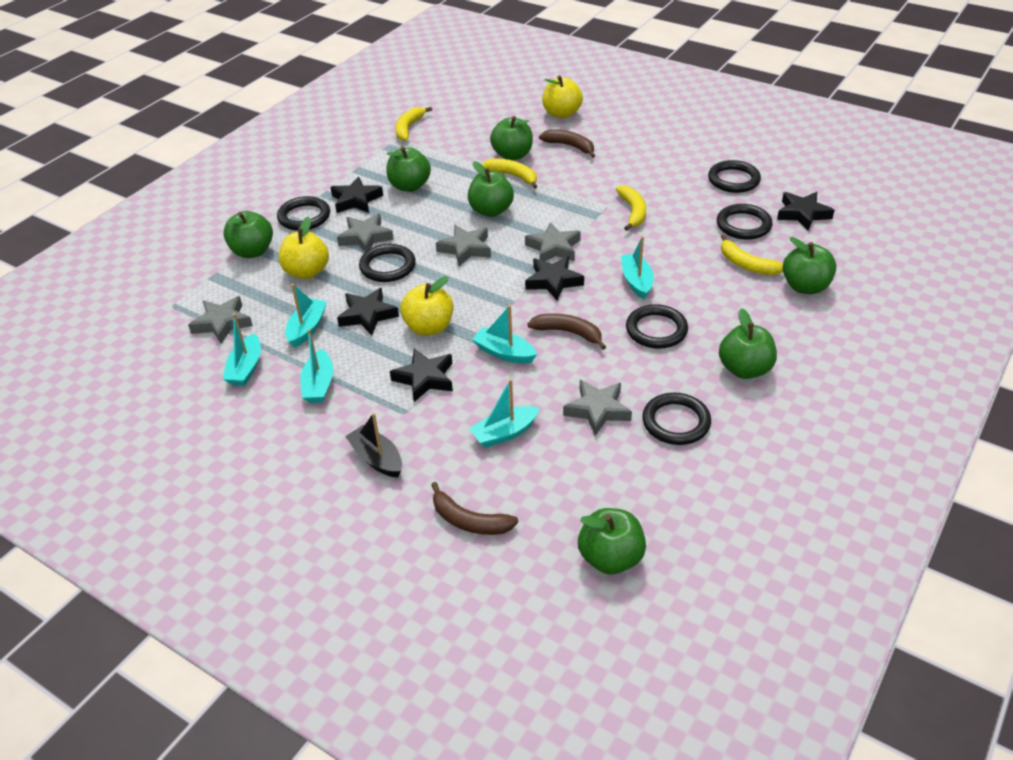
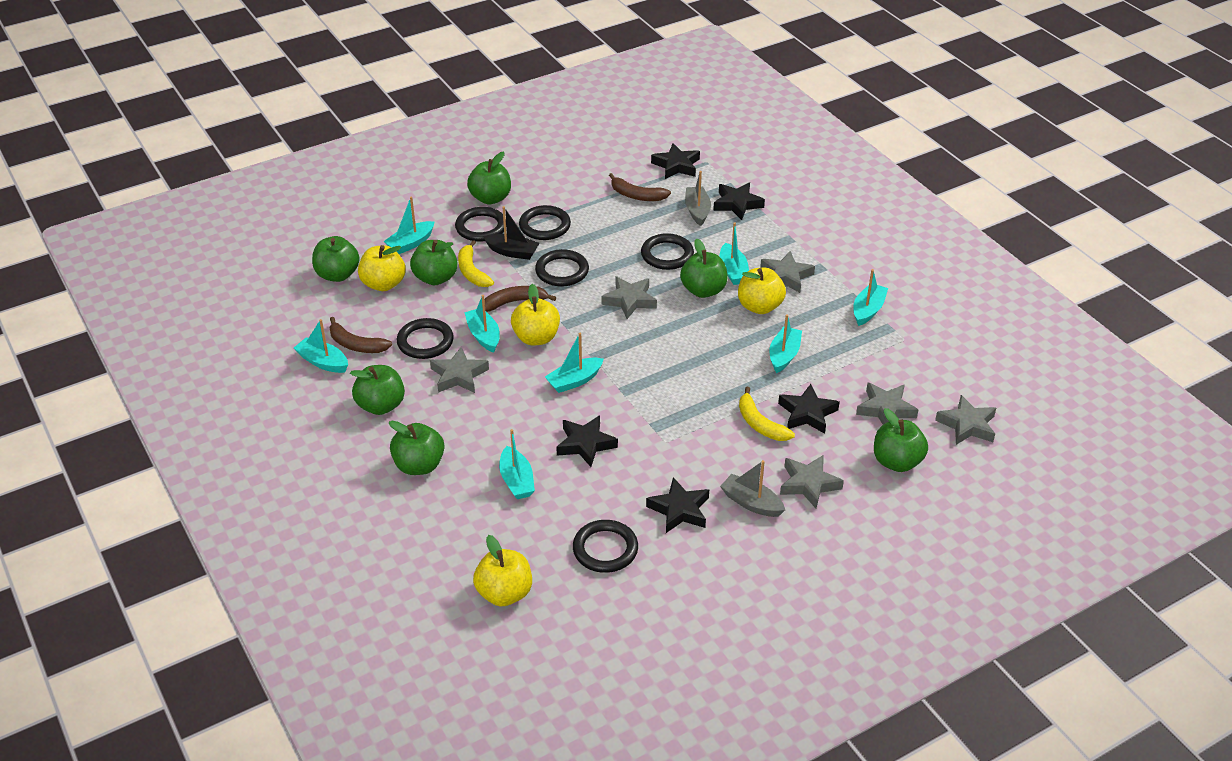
grey boat: none = 0 -> [685,171,711,226] [720,460,785,517] = 2
grey star: [188,296,253,344] [337,214,394,252] [436,225,491,266] [525,222,581,261] [563,380,632,436] = 5 -> [430,347,489,393] [601,276,657,319] [760,251,815,293] [780,455,844,508] [856,383,918,425] [935,395,996,445] = 6
turquoise boat: [223,313,261,386] [285,284,327,348] [300,329,333,403] [469,379,540,448] [472,305,537,364] [621,236,654,299] = 6 -> [294,319,348,373] [384,197,435,254] [464,295,500,353] [499,429,535,499] [545,333,604,393] [719,222,749,285] [769,314,802,373] [853,269,888,326] = 8
yellow apple: [279,217,329,279] [400,276,453,336] [542,75,583,118] = 3 -> [358,245,406,291] [473,535,532,606] [511,284,560,346] [738,268,786,314] = 4
yellow banana: [395,107,432,141] [482,159,537,189] [616,185,646,231] [721,235,783,275] = 4 -> [458,240,494,287] [739,387,795,441] = 2

